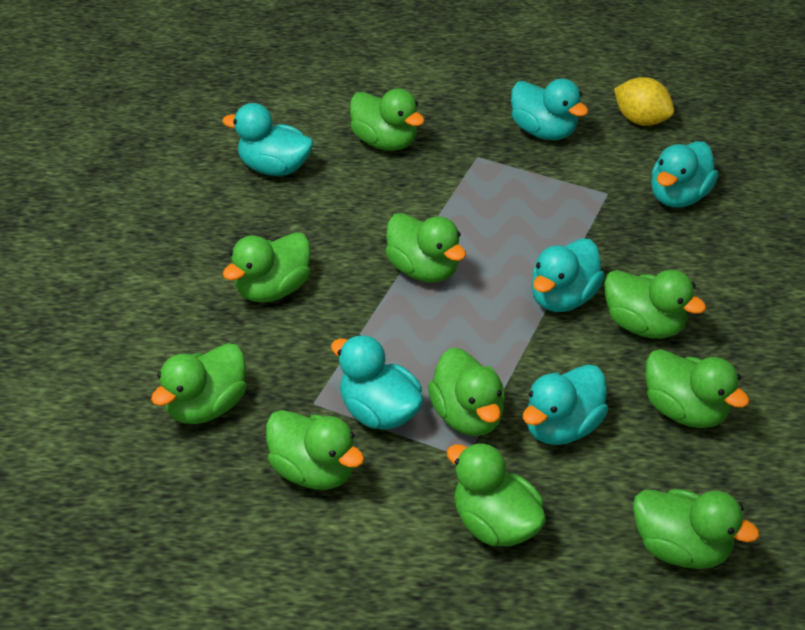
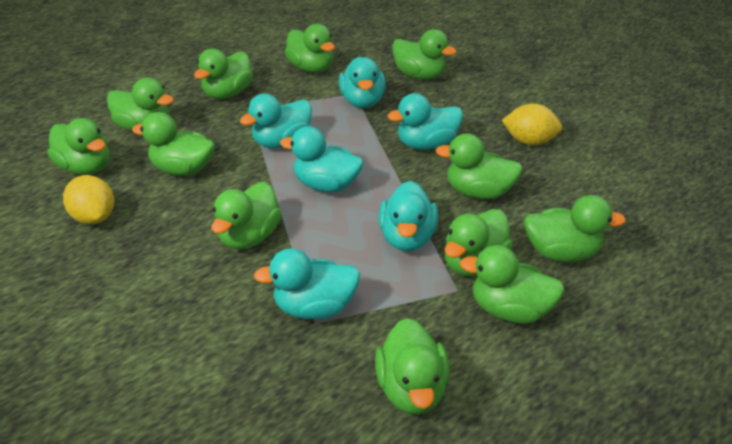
green duck: [151,343,246,424] [223,232,311,303] [266,410,364,490] [350,88,425,151] [385,213,466,283] [428,348,505,436] [447,442,546,546] [604,270,706,339] [633,489,759,569] [646,349,750,428] = 10 -> [47,118,109,175] [107,78,174,131] [132,112,215,176] [194,48,253,99] [211,182,281,250] [285,24,335,73] [375,318,450,415] [392,29,457,80] [436,133,523,199] [445,209,513,276] [459,245,565,323] [524,195,626,262] = 12
yellow lemon: [614,77,674,126] = 1 -> [63,175,114,225] [502,104,562,145] = 2

